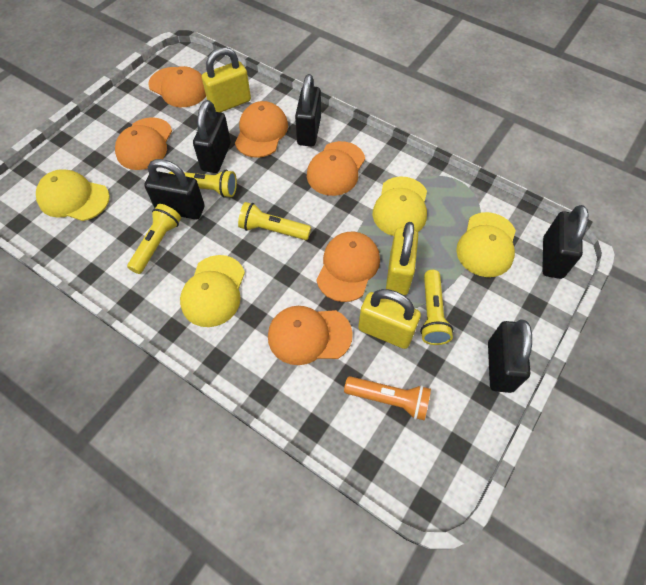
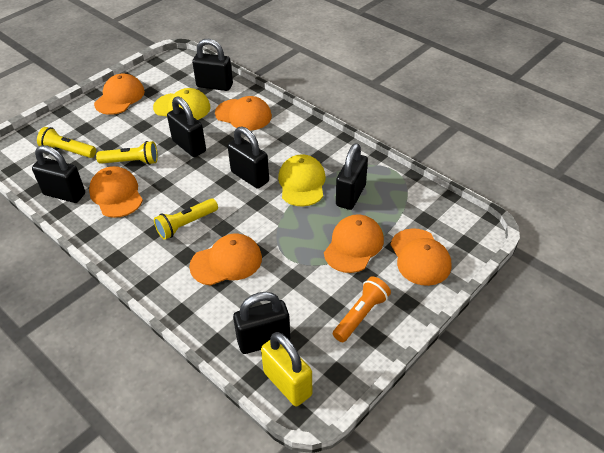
black padlock: [144,159,205,220] [193,100,231,173] [295,74,321,147] [488,319,532,393] [542,205,588,279] = 5 -> [32,145,85,203] [167,97,206,157] [192,39,233,91] [228,126,269,189] [233,292,290,354] [336,143,368,210] = 6
yellow cap: [36,169,110,221] [180,255,245,327] [373,176,427,236] [456,212,516,277] = 4 -> [153,88,211,120] [278,154,326,207] = 2
yellow flashlight: [127,204,181,274] [169,170,237,198] [238,202,311,240] [420,270,453,345] = 4 -> [37,127,96,158] [96,141,158,165] [154,198,218,240] = 3
yellow padlock: [202,47,251,113] [358,289,421,349] [386,222,418,295] = 3 -> [261,332,312,406] = 1

